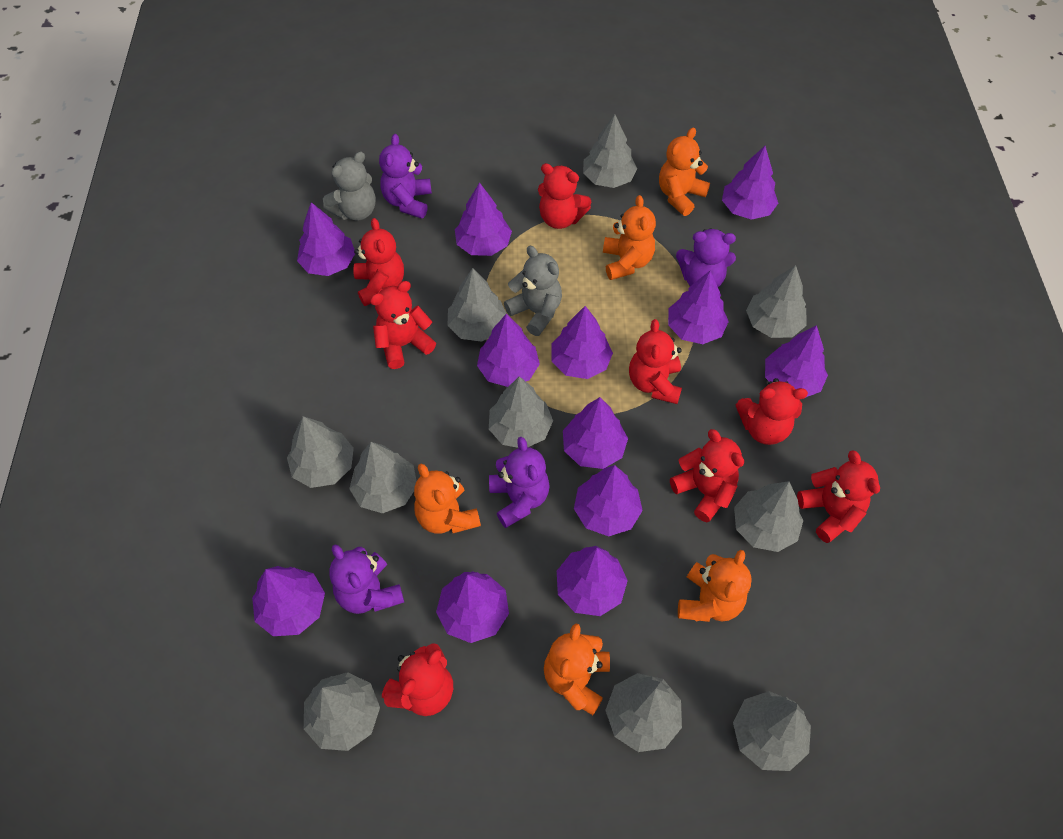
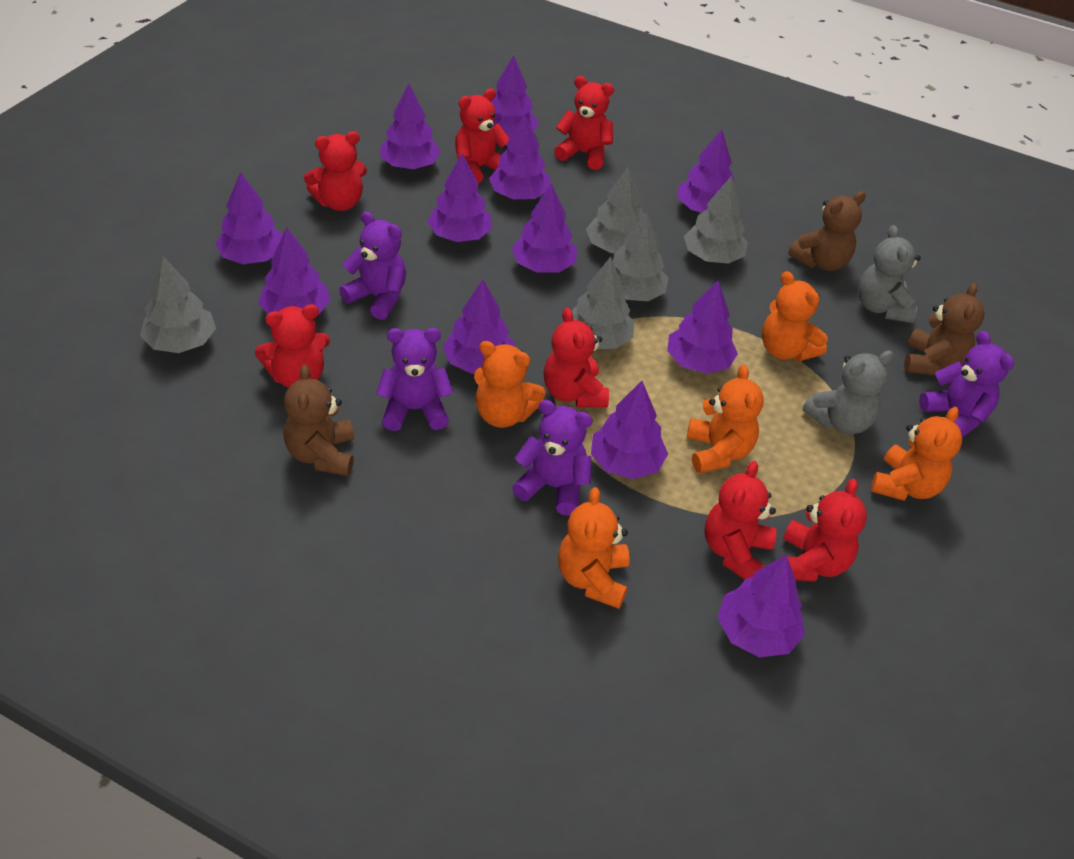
brown teddy bear: none = 0 -> [284,365,354,476] [788,191,866,271] [904,283,985,375] = 3
grey tree: [287,416,354,488] [304,672,380,751] [349,442,416,513] [447,268,507,342] [489,376,553,448] [583,114,637,188] [605,673,682,752] [733,691,811,771] [734,481,804,552] [746,265,806,338] = 10 -> [140,257,216,353] [572,257,634,349] [586,166,644,253] [613,212,669,301] [684,176,748,264] = 5
red teddy bear: [353,218,404,306] [370,281,436,369] [382,643,453,716] [538,163,591,229] [629,319,682,404] [670,429,744,523] [736,378,808,445] [797,450,880,543] = 8 -> [255,304,330,388] [304,131,367,211] [455,88,510,184] [544,308,609,408] [554,76,614,170] [705,461,777,580] [780,479,867,582] = 7

